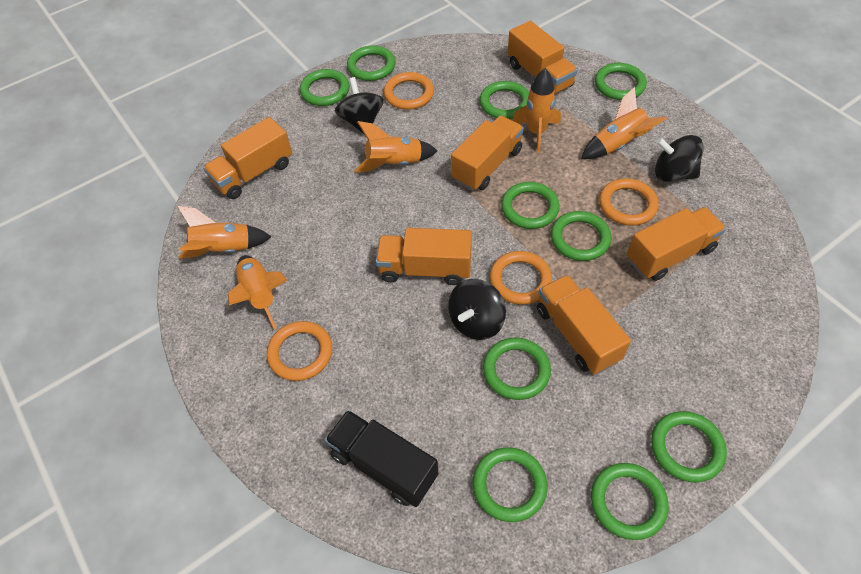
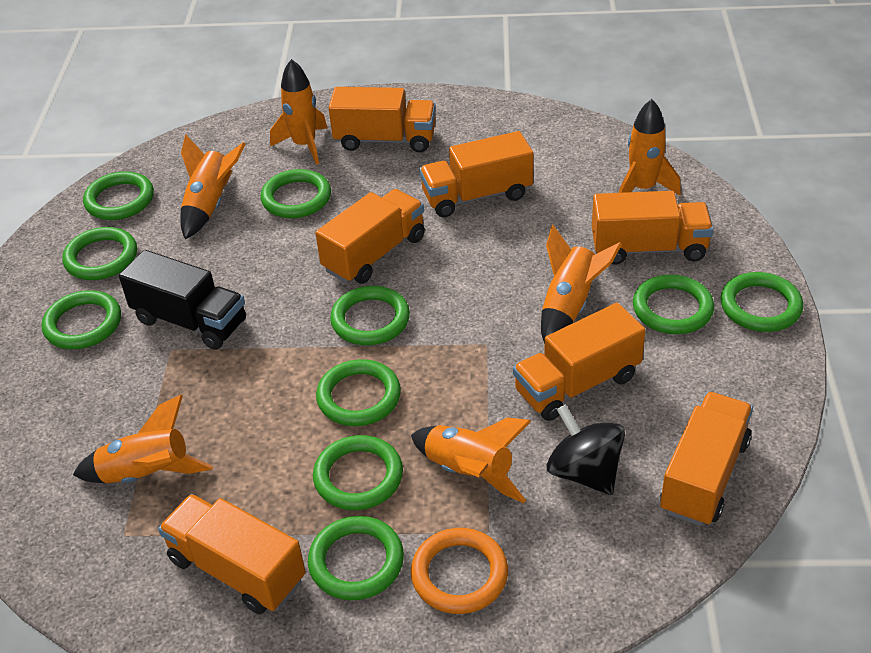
black spinning top: [335,77,384,135] [448,279,506,340] [655,135,704,182] = 3 -> [547,404,625,495] = 1
orange ring: [267,321,332,381] [384,72,434,110] [490,251,552,305] [599,178,658,226] = 4 -> [411,528,508,614] = 1
orange rocket: [177,206,272,259] [228,255,287,330] [355,121,437,173] [512,68,561,153] [581,87,667,159] = 5 -> [73,395,213,483] [180,134,245,239] [270,59,328,165] [411,417,531,503] [541,225,622,344] [619,99,681,196] = 6
orange truck: [203,117,292,199] [376,228,472,285] [451,116,524,191] [508,21,578,94] [537,275,631,374] [627,207,726,281] = 6 -> [158,494,306,614] [315,189,425,284] [329,87,436,153] [419,131,533,217] [513,303,646,421] [592,191,713,265] [660,392,753,526] = 7

